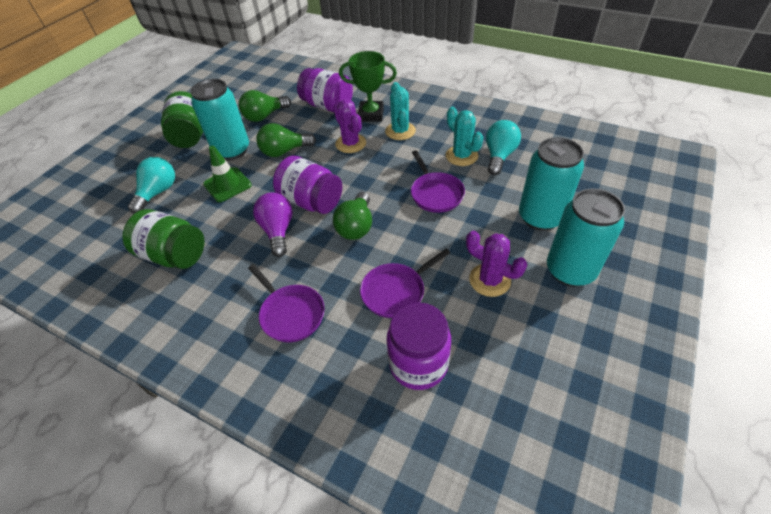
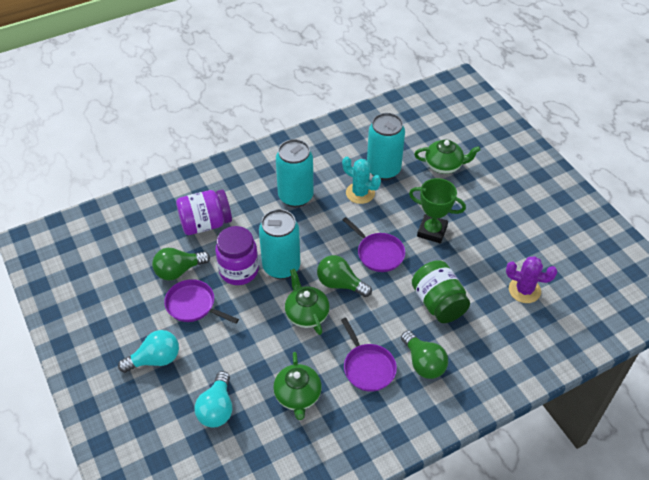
green jar: [122,209,204,269] [161,91,203,148] = 2 -> [412,260,470,323] = 1
green teapot: none = 0 -> [273,352,322,420] [285,269,330,335] [414,140,481,174] = 3
green traffic cone: [203,146,252,202] = 1 -> none = 0
purple cactus: [333,99,366,153] [466,231,527,297] = 2 -> [506,256,557,303] = 1
purple jar: [273,156,342,214] [297,68,353,112] [387,302,451,390] = 3 -> [176,189,232,235] [215,226,259,285] = 2
purple light bulb: [253,192,293,257] = 1 -> none = 0
turquoise cactus: [385,82,416,140] [446,107,483,166] = 2 -> [342,157,381,204] = 1

